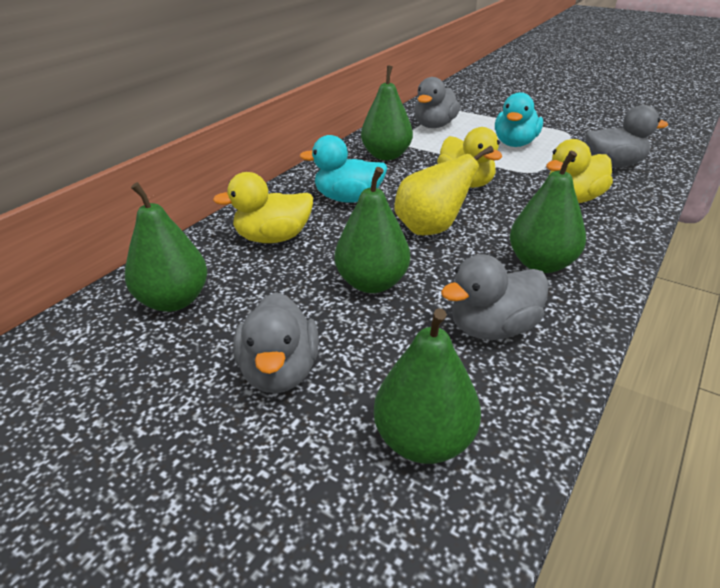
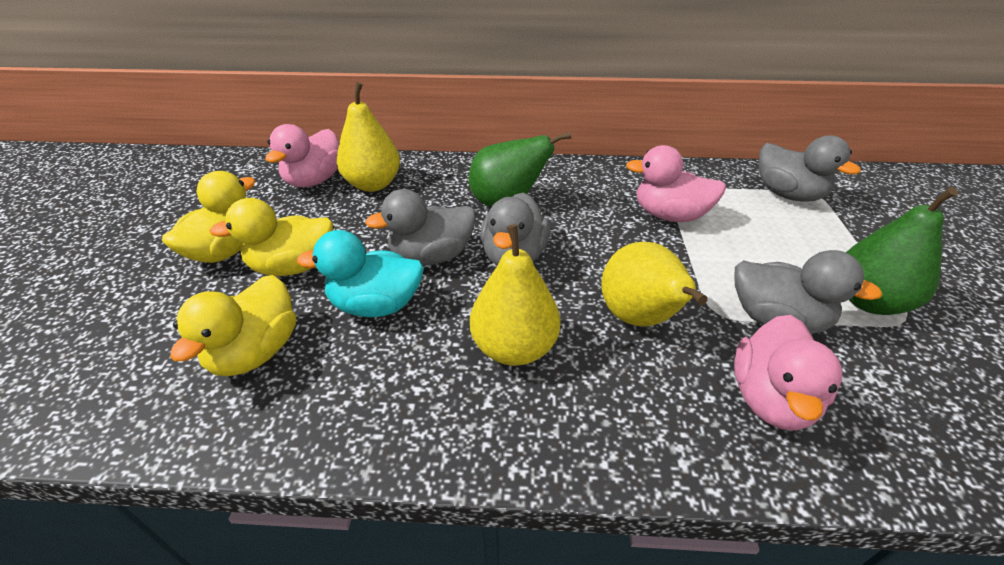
green pear: [125,182,207,312] [335,167,410,293] [361,65,413,160] [374,308,481,464] [510,150,586,273] = 5 -> [469,131,571,207] [846,187,958,315] = 2
pink duck: none = 0 -> [265,124,339,187] [626,145,726,222] [734,315,842,431] = 3
turquoise duck: [299,135,387,203] [495,92,543,147] = 2 -> [297,230,424,317] = 1
yellow pear: [395,146,494,235] = 1 -> [337,82,400,192] [470,224,561,366] [601,242,708,327] = 3

